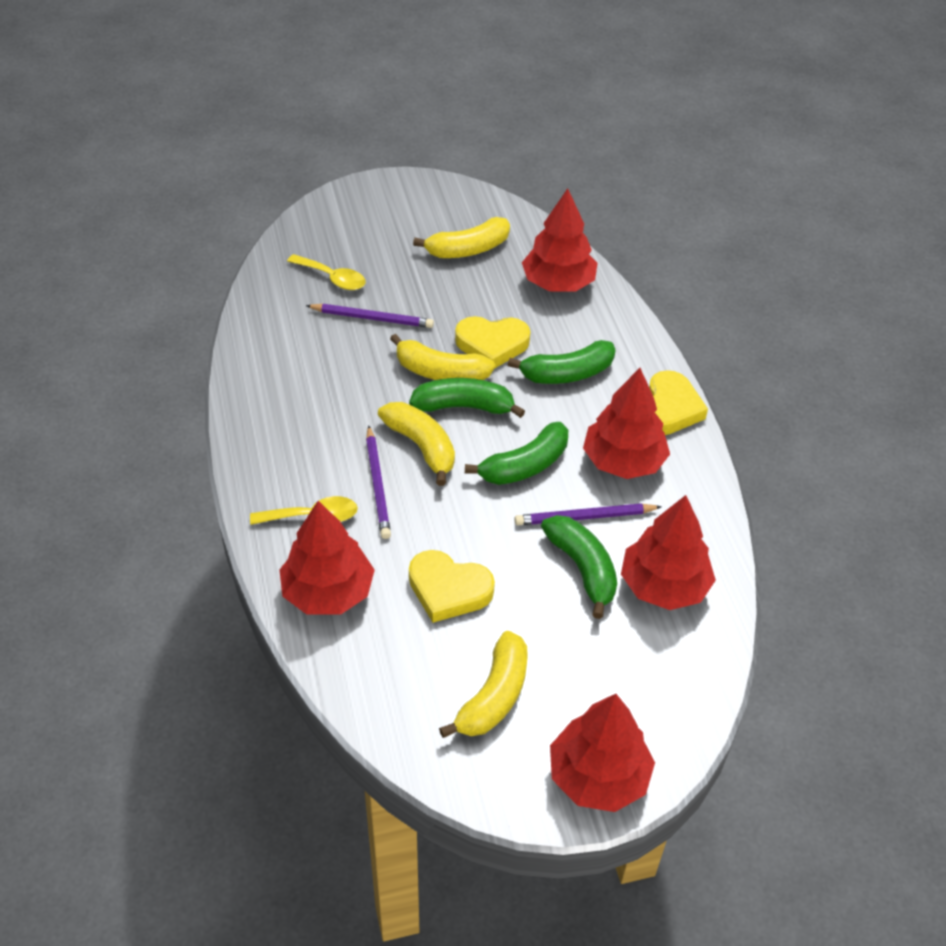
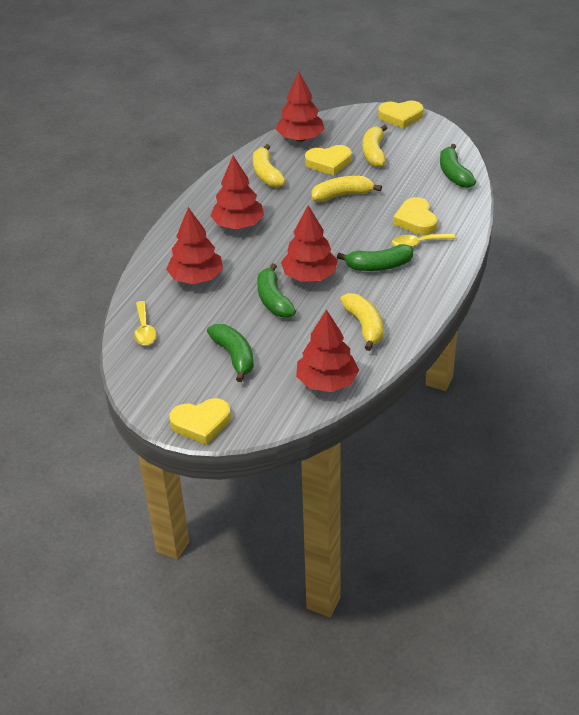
purple pencil: [306,304,434,328] [366,425,391,539] [515,503,662,525] = 3 -> none = 0
yellow heart: [409,550,495,623] [455,316,530,369] [649,370,708,435] = 3 -> [169,398,231,445] [305,145,352,176] [378,101,424,129] [393,197,438,235] = 4

